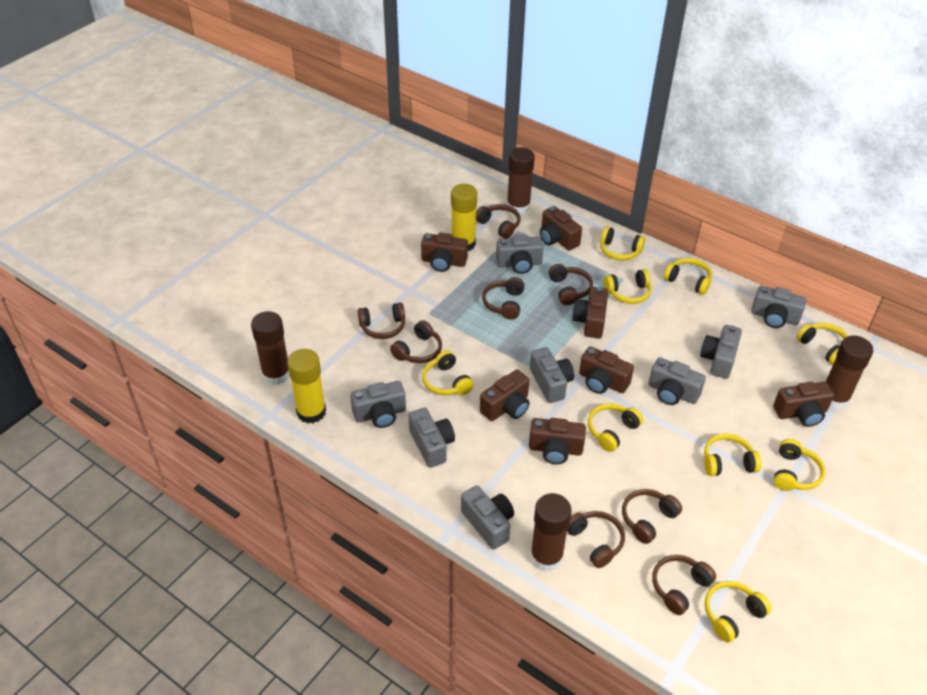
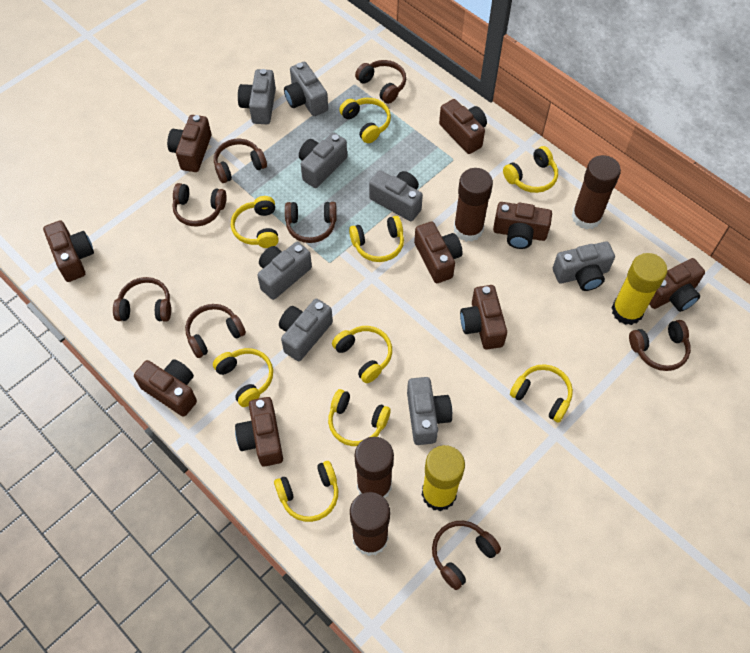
brown camera: [421,233,468,272] [480,370,530,421] [529,418,586,464] [540,206,582,251] [572,287,608,338] [579,346,634,394] [773,382,834,427] = 7 -> [43,220,94,282] [134,359,197,417] [167,115,211,172] [235,397,283,466] [414,221,463,283] [439,99,487,154] [460,285,507,350] [493,202,552,249] [649,258,705,312] = 9

